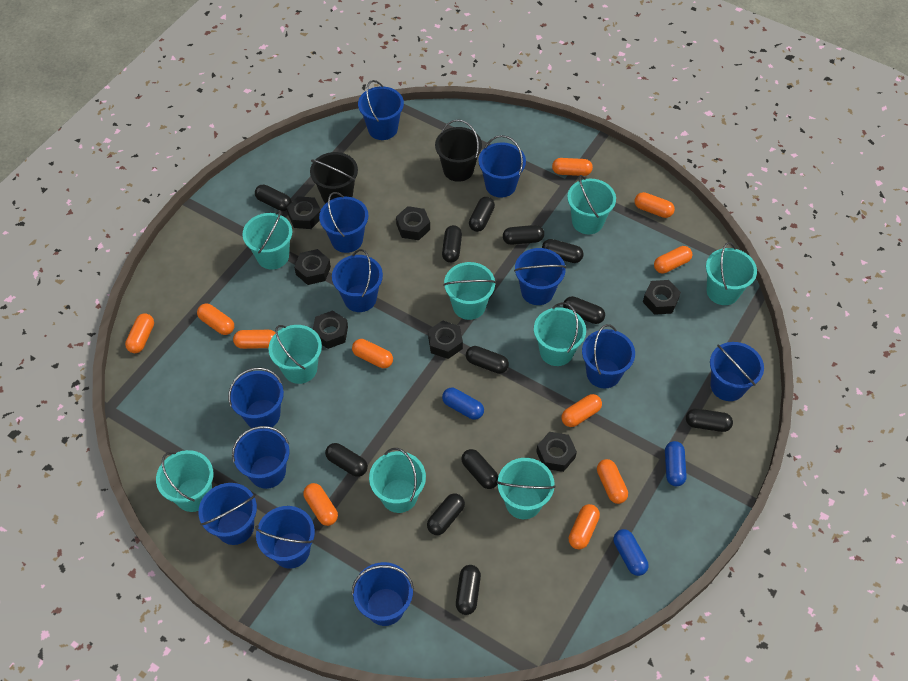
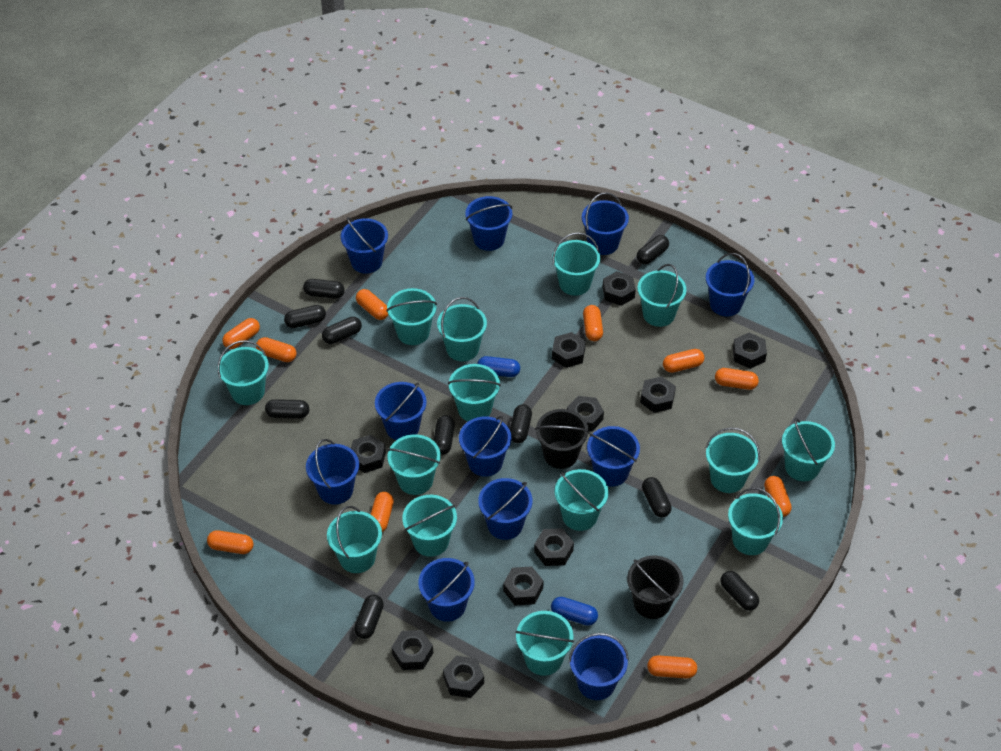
black capsule: [255,185,292,211] [325,443,368,477] [427,493,465,535] [442,225,462,263] [456,565,481,615] [461,449,498,489] [466,346,509,374] [469,197,495,232] [503,225,544,245] [542,239,583,263] [563,296,605,324] [686,409,733,432] = 12 -> [265,399,309,419] [284,305,326,328] [303,279,345,299] [322,317,362,344] [354,595,384,639] [433,415,455,455] [510,404,532,443] [637,235,669,265] [642,477,672,518] [720,571,759,611] = 10
black nut: [287,196,321,229] [294,249,331,285] [313,310,348,349] [396,206,430,240] [428,320,463,359] [536,432,577,472] [643,280,681,315] = 7 -> [351,435,386,473] [391,630,433,670] [443,656,484,698] [503,566,544,605] [534,528,574,566] [552,332,586,368] [567,396,604,432] [602,271,636,306] [640,376,676,413] [733,333,767,369] = 10
blue bucket: [198,483,257,545] [228,368,284,428] [232,426,289,489] [255,506,315,568] [319,192,369,253] [332,249,383,312] [352,562,414,626] [358,80,404,140] [478,135,526,198] [514,248,566,305] [582,324,635,388] [710,342,764,401] = 12 -> [306,439,359,505] [341,217,388,274] [375,382,427,440] [418,558,475,622] [459,416,511,477] [466,196,512,251] [478,478,532,540] [569,633,629,700] [582,192,629,255] [587,426,640,487] [706,253,755,316] = 11
blue capsule: [442,388,484,420] [614,529,648,576] [665,441,687,486] = 3 -> [477,356,520,377] [551,597,598,626] = 2
orange capsule: [125,313,154,353] [197,304,234,335] [233,330,275,349] [303,483,338,526] [352,339,393,368] [552,158,593,176] [561,394,602,427] [569,504,600,550] [597,459,628,504] [634,192,675,218] [654,246,692,273] = 11 -> [207,530,253,554] [222,318,260,349] [256,337,296,362] [356,289,388,320] [370,492,394,532] [583,305,603,341] [647,655,697,679] [663,349,704,373] [715,368,759,390] [764,476,792,517] = 10
turquoise bucket: [156,450,214,512] [242,210,292,270] [269,325,322,384] [369,448,426,513] [443,262,496,320] [496,458,556,519] [534,303,586,366] [567,175,616,234] [706,242,757,305] = 9 -> [217,340,269,405] [327,506,382,573] [386,288,437,345] [387,434,441,495] [402,495,457,557] [437,297,487,361] [448,364,501,421] [515,611,574,676] [552,232,600,296] [555,469,608,531] [637,264,687,327] [706,427,760,493] [728,488,783,555] [782,418,835,481] = 14

